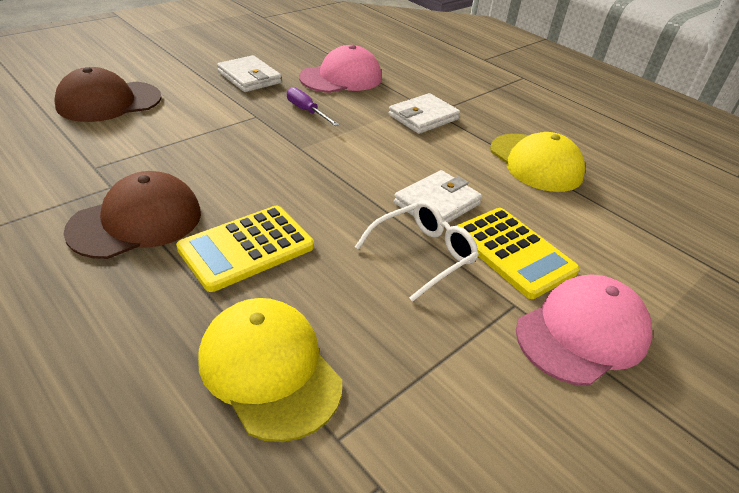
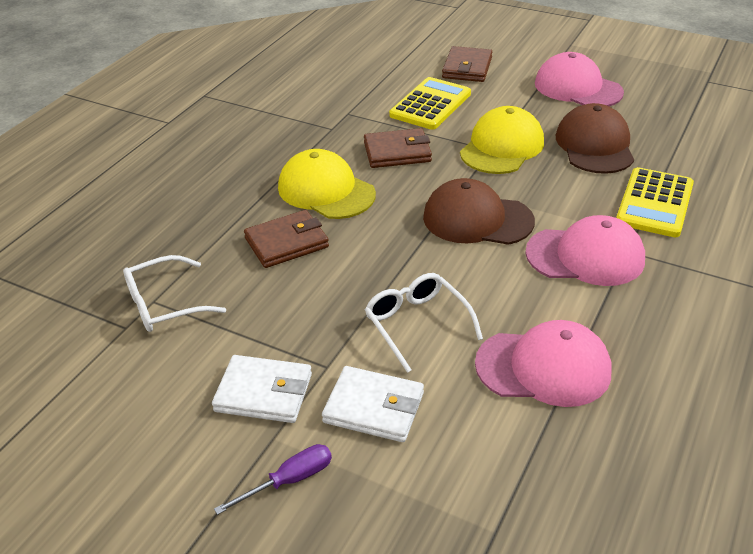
brown wallet: none = 0 -> [244,210,329,268] [364,128,432,168] [442,46,492,82] = 3
pink cap: [299,45,382,93] [516,274,653,386] = 2 -> [475,320,611,407] [525,215,645,286] [535,52,624,106] = 3
white glasses: [355,201,479,302] = 1 -> [123,255,226,332] [365,273,483,373] = 2
white wallet: [217,55,282,92] [388,93,460,134] [394,170,482,223] = 3 -> [212,355,312,423] [322,366,424,442] = 2

